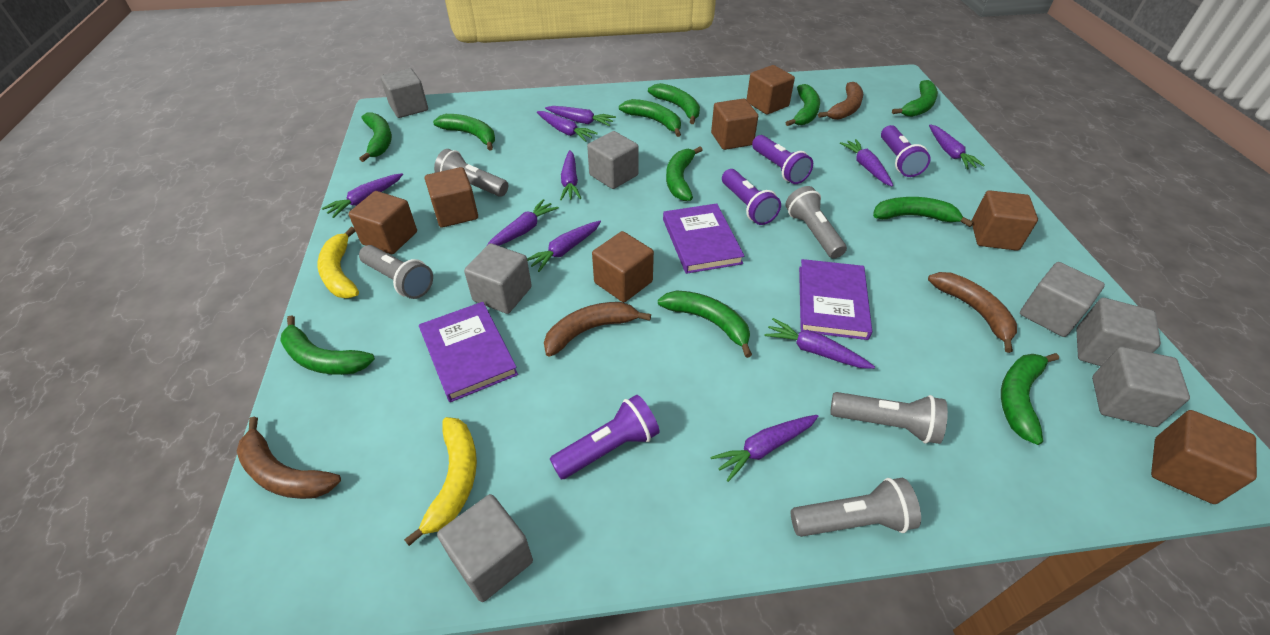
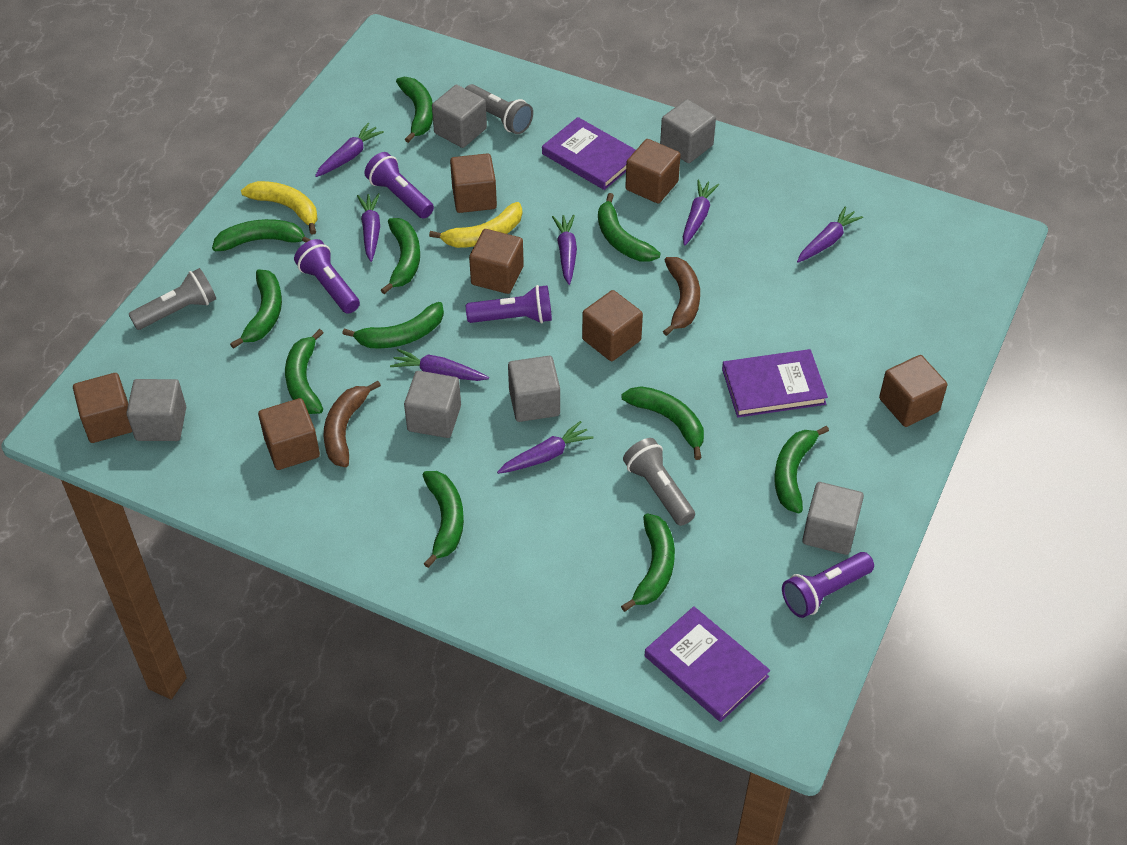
brown banana: [237,417,341,499] [544,302,651,356] [818,82,863,120] [928,272,1017,353] = 4 -> [324,381,381,467] [663,257,700,336] = 2
grey cube: [381,68,428,118] [437,494,533,602] [464,243,532,314] [587,131,639,189] [1020,262,1105,337] [1076,298,1161,366] [1092,347,1190,427] = 7 -> [126,379,186,441] [404,371,461,438] [432,85,487,148] [508,356,560,422] [660,99,716,163] [802,482,864,555] = 6
grey flashlight: [359,245,433,299] [434,149,508,197] [785,186,847,259] [791,478,921,537] [830,392,948,444] = 5 -> [128,268,216,330] [465,84,533,134] [623,438,695,526] = 3
purple carrot: [322,173,403,218] [487,199,559,246] [527,221,601,272] [537,111,598,142] [545,106,616,126] [560,150,582,200] [710,415,818,482] [764,318,875,369] [840,139,893,186] [929,124,985,169] = 10 -> [315,123,384,177] [357,193,380,262] [390,349,489,381] [497,421,594,474] [552,215,577,285] [683,180,719,246] [797,206,863,263] = 7

